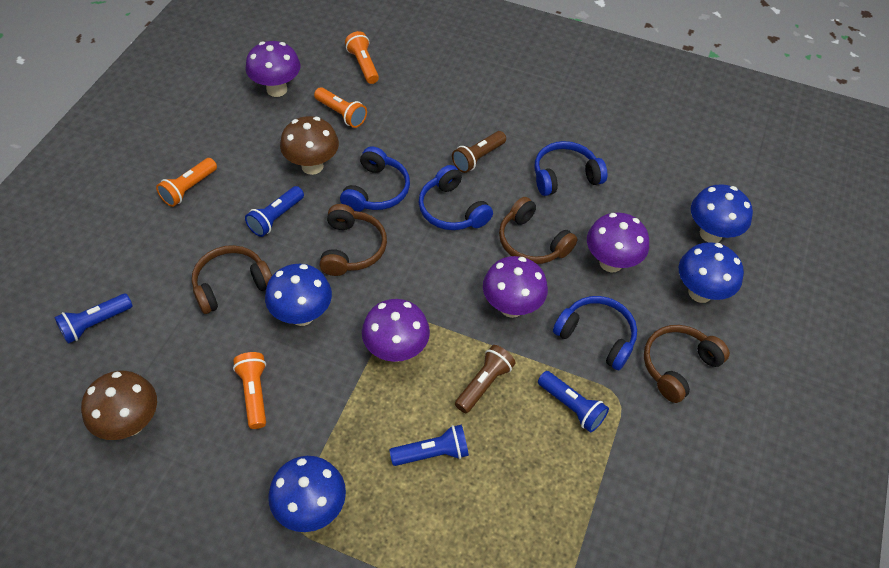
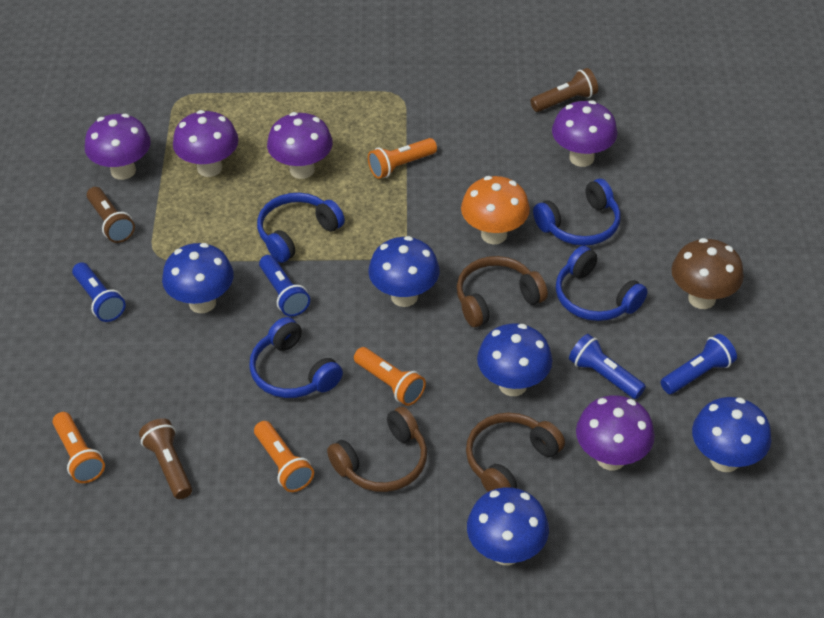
blue mushroom: [265,264,332,326] [268,456,346,532] [679,242,744,303] [691,184,753,243] = 4 -> [162,243,234,313] [368,236,440,307] [467,487,549,565] [477,323,552,396] [692,397,772,472] = 5
brown flashlight: [452,131,506,173] [455,345,515,413] = 2 -> [87,187,135,243] [139,418,192,499] [530,68,598,112] = 3
brown headphones: [192,245,272,314] [319,204,387,276] [499,197,578,264] [644,325,730,403] = 4 -> [327,406,427,492] [457,256,548,327] [466,413,565,492] = 3
brown mushroom: [81,371,157,440] [280,116,339,175] = 2 -> [672,238,744,309] = 1
orange mushroom: none = 0 -> [461,176,530,244] = 1
purple mushroom: [245,41,300,97] [362,299,430,362] [483,256,548,318] [587,213,649,272] = 4 -> [85,114,151,180] [173,110,239,177] [267,112,333,179] [552,100,618,167] [576,395,655,470] = 5

